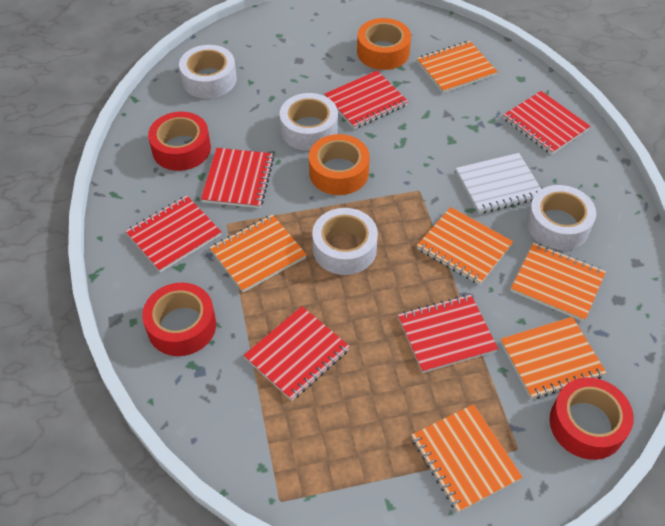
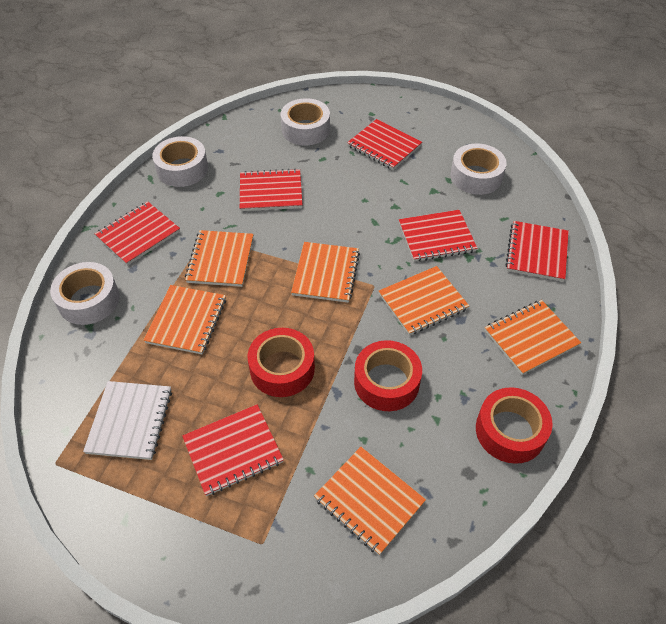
orange tape: [309,134,370,195] [357,18,411,70] = 2 -> none = 0

